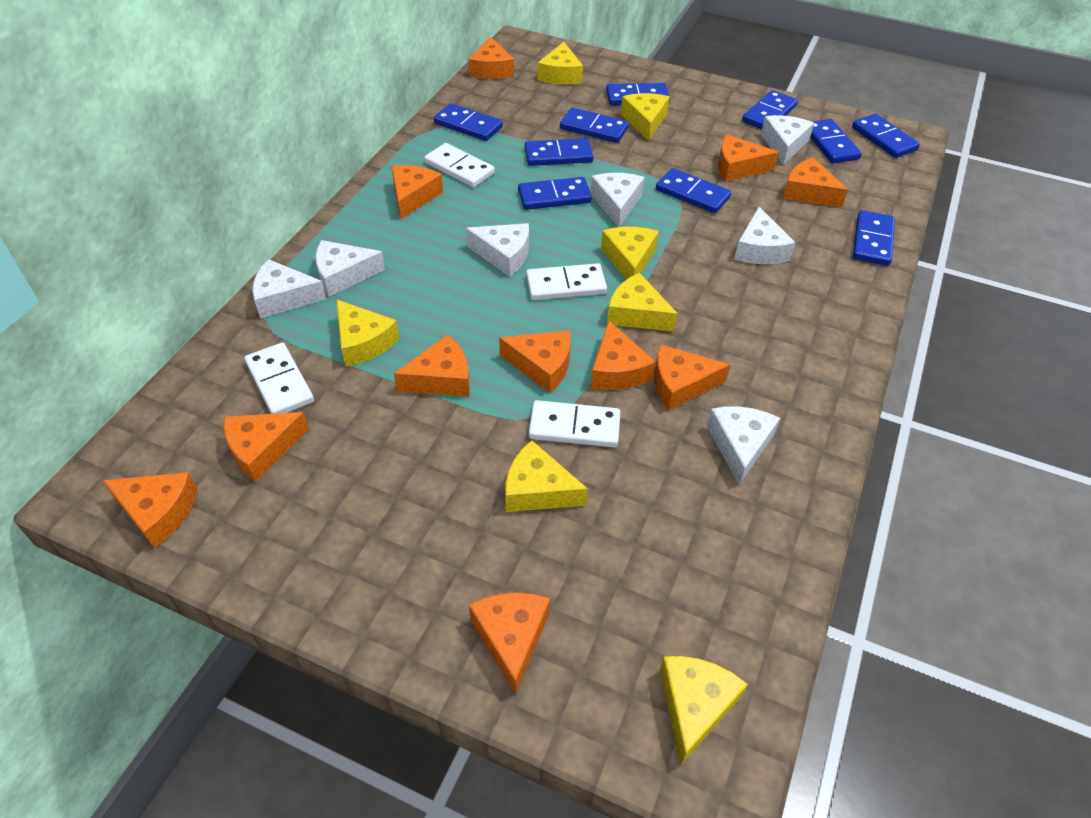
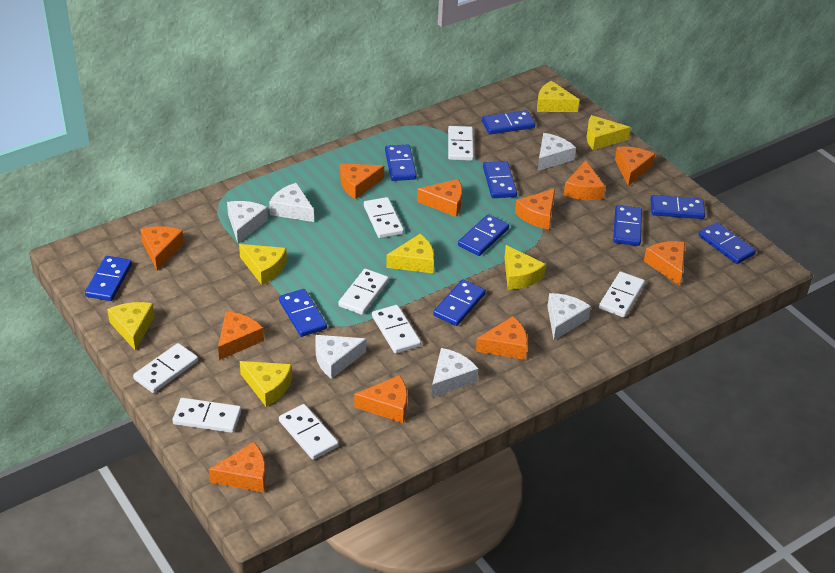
white cheese: [252,259,326,318] [316,240,385,296] [466,223,529,277] [590,173,645,227] [707,406,780,485] [734,207,796,264] [761,115,814,164] = 7 -> [227,201,268,243] [269,183,314,222] [315,335,366,379] [431,348,479,398] [538,133,576,171] [547,293,591,340] = 6
white domino: [244,342,314,414] [424,143,495,188] [526,263,607,300] [529,400,621,447] = 4 -> [133,343,198,393] [172,398,241,433] [279,404,339,460] [338,269,389,315] [364,197,404,238] [372,305,421,354] [448,126,474,161] [599,271,645,317] = 8

